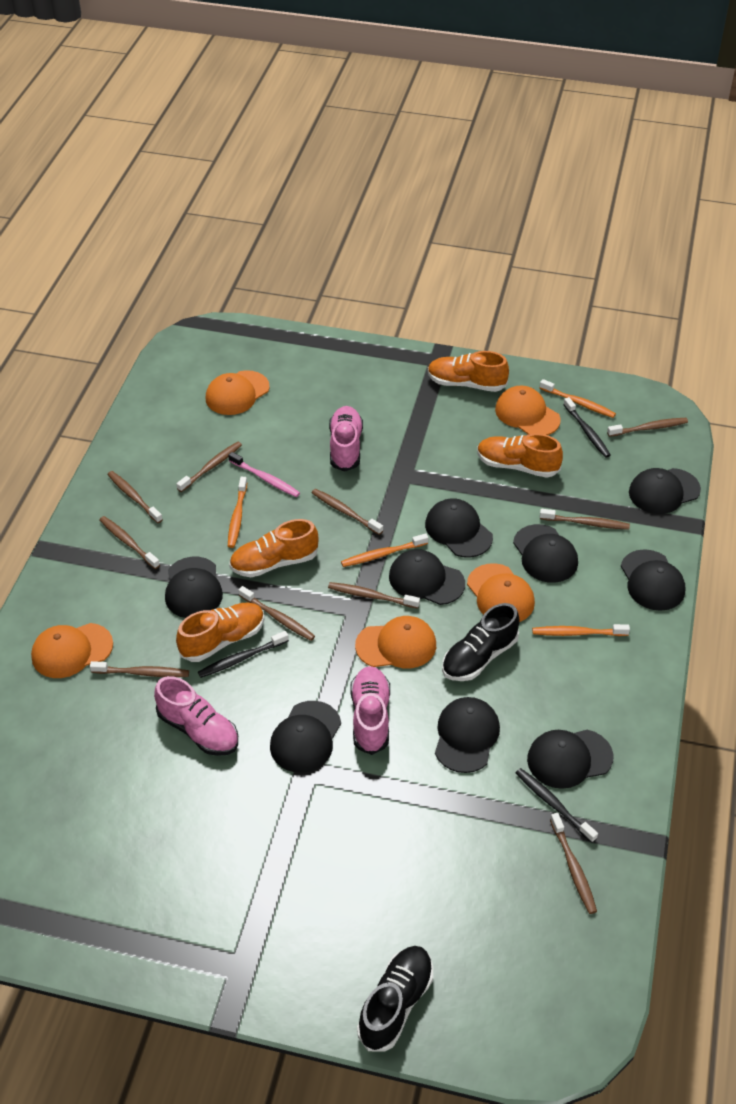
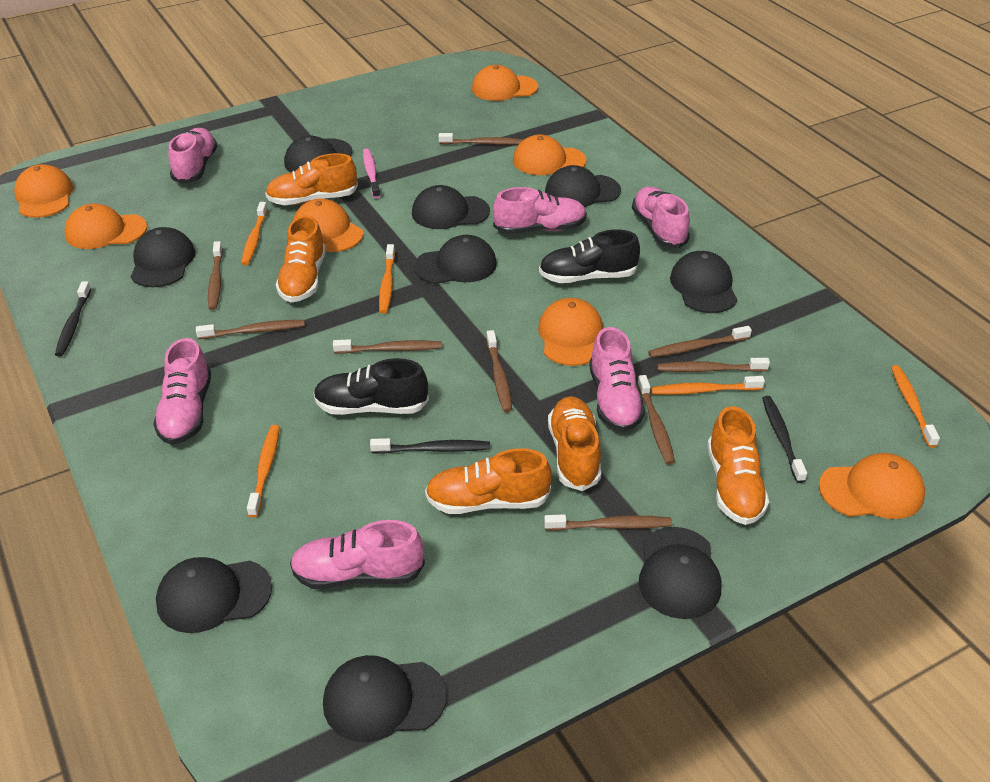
brown toothbrush: [90,661,189,677] [99,516,160,569] [107,471,163,523] [176,442,242,492] [238,586,315,641] [312,489,383,535] [328,582,420,609] [540,509,630,530] [550,813,597,914] [607,418,688,437] = 10 -> [196,320,305,339] [208,241,223,310] [333,339,442,354] [439,133,524,145] [486,330,512,412] [544,514,672,531] [637,375,675,464] [648,326,752,358] [657,358,770,372] = 9
orange cap: [31,623,113,678] [206,370,270,415] [355,616,436,668] [467,563,535,622] [495,386,561,435] = 5 -> [14,164,73,218] [64,204,147,249] [293,199,363,252] [472,65,538,101] [513,134,587,175] [538,298,603,366] [819,453,925,519] = 7
orange shoe: [176,602,265,662] [229,519,319,577] [428,351,509,392] [477,434,563,478] = 4 -> [265,153,358,205] [276,215,326,302] [425,448,552,514] [548,396,601,491] [707,406,769,525] = 5
orange toothbrush: [228,477,247,548] [341,533,428,567] [532,624,630,636] [540,379,616,418] = 4 -> [241,202,268,265] [247,425,280,517] [379,244,395,314] [651,376,765,395] [891,365,940,448] = 5
pink shoe: [154,676,238,756] [329,406,363,472] [350,666,390,755] = 3 -> [153,338,211,445] [168,128,217,184] [290,520,425,589] [493,187,587,234] [589,327,645,432] [632,186,690,248] = 6

